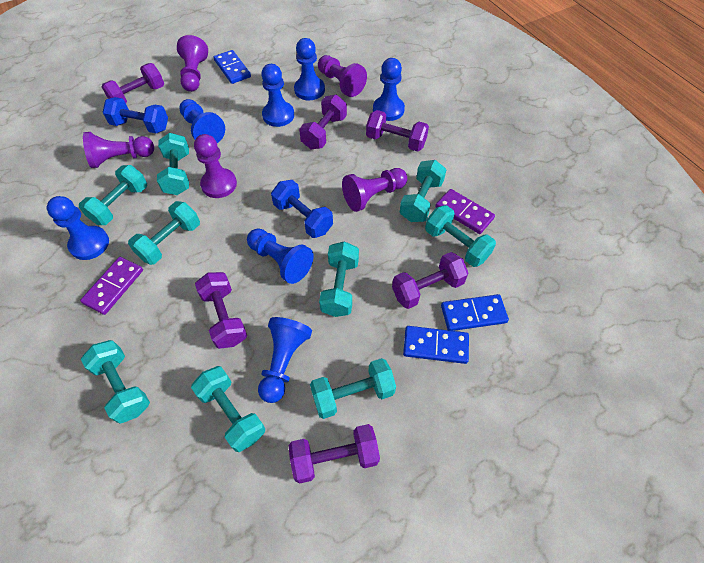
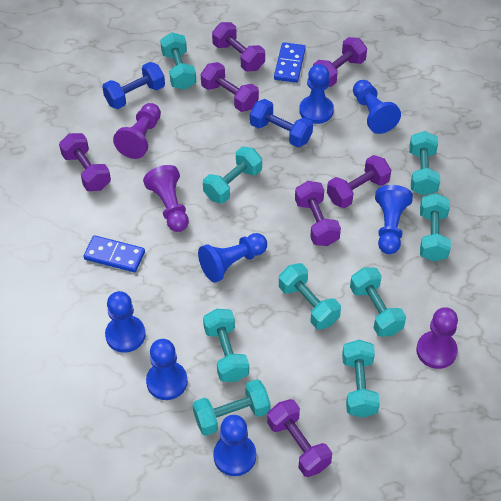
blue domino: [214,50,251,84] [403,326,469,364] [441,294,509,331] = 3 -> [83,235,145,272] [274,42,306,83] = 2
purple domino: [80,257,143,315] [435,189,495,234] = 2 -> none = 0
purple dumbbell: [102,63,164,103] [195,272,247,349] [289,424,380,484] [299,94,347,149] [366,110,429,152] [392,252,468,309] = 6 -> [59,133,111,191] [201,62,259,112] [212,22,265,72] [267,399,332,477] [295,181,341,246] [313,37,367,87] [327,155,391,208] = 7
purple pawn: [83,132,154,168] [177,35,208,92] [194,134,237,198] [318,55,367,97] [342,168,407,212] = 5 -> [113,103,161,159] [143,165,189,232] [416,307,458,369] = 3

